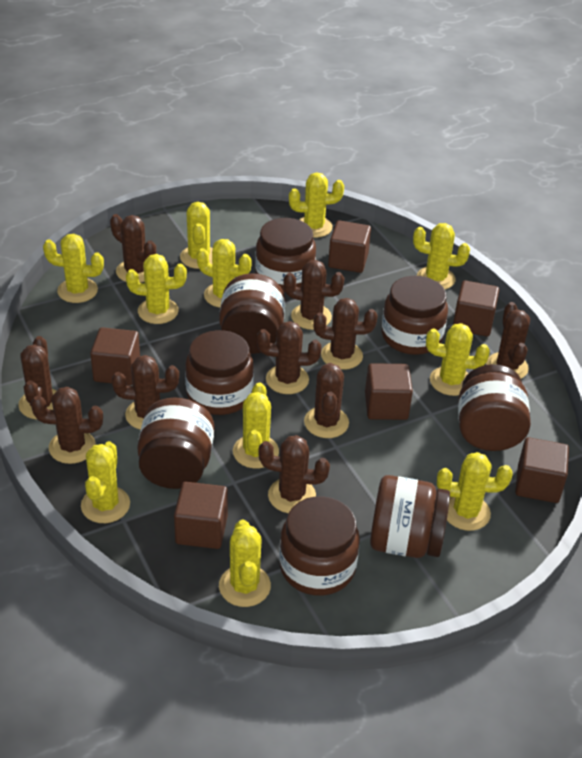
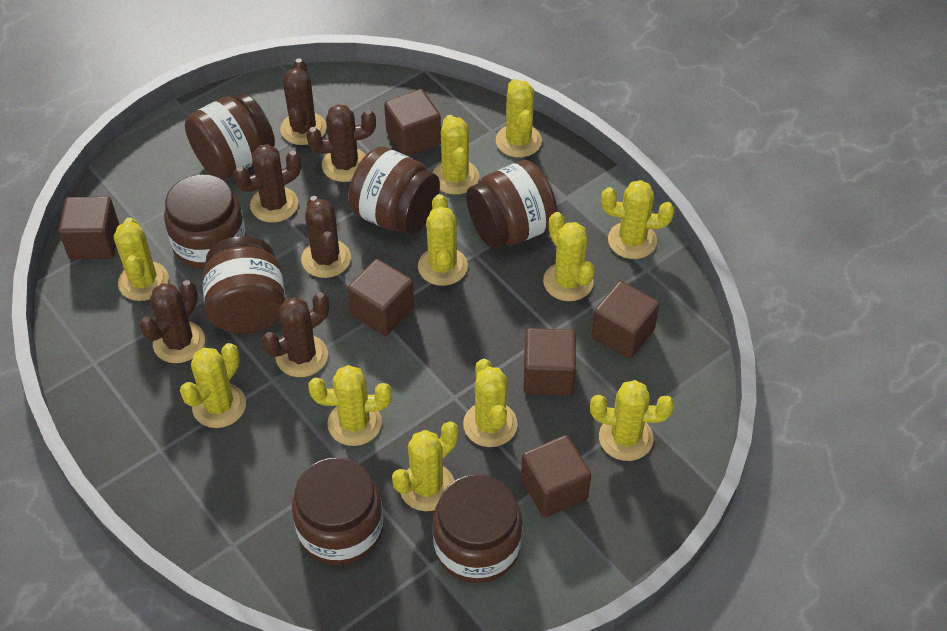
brown cactus: [19,336,57,420] [31,387,103,464] [110,214,156,283] [112,355,179,430] [257,321,321,394] [258,435,330,513] [283,260,344,330] [304,363,349,438] [313,298,378,370] [486,302,530,379] = 10 -> [139,280,205,363] [233,144,301,223] [262,292,329,377] [280,58,327,145] [301,196,351,278] [306,104,376,182] = 6
brown jar: [137,397,214,489] [185,330,254,415] [219,273,285,354] [255,218,316,292] [279,496,360,596] [370,475,450,558] [382,276,448,355] [458,364,531,451] = 8 -> [164,174,246,269] [185,93,275,180] [202,236,285,334] [292,457,383,565] [348,146,440,234] [432,474,523,583] [466,160,557,248] = 7

